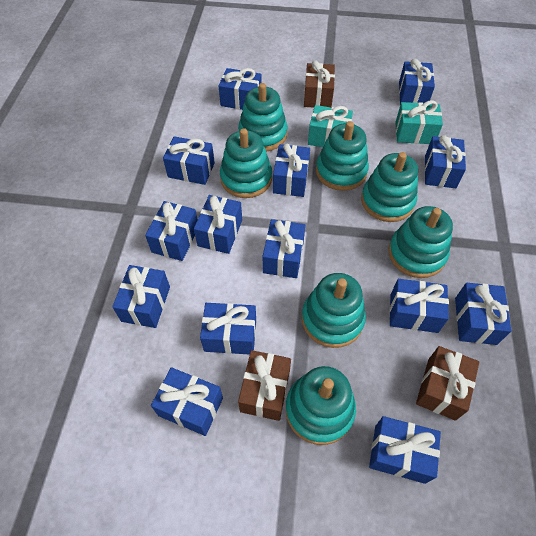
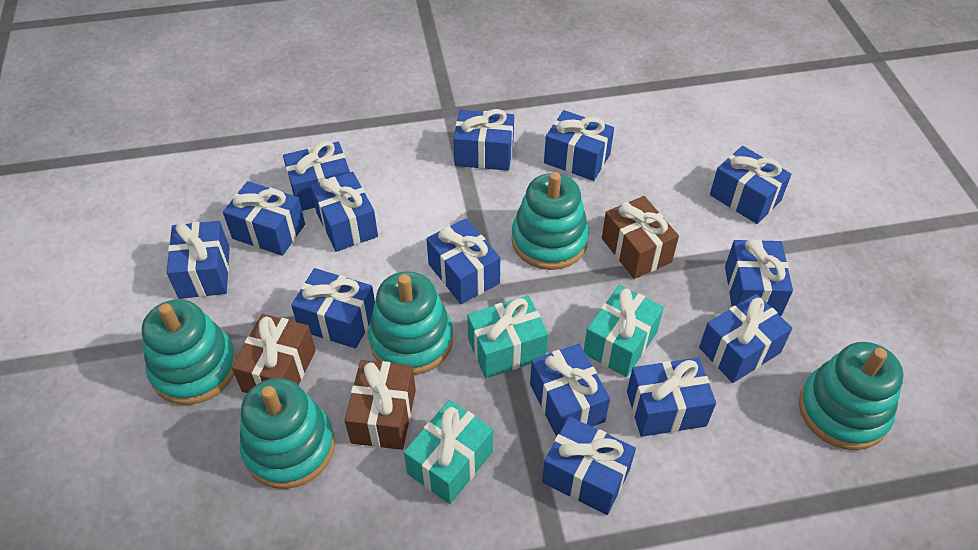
turquoise gift: [308,105,353,147] [395,100,443,144] = 2 -> [404,400,493,504] [467,295,548,378] [584,285,664,377] = 3
turquoise stacking toy: [220,128,272,198] [238,83,287,151] [286,366,356,445] [302,273,366,348] [316,121,369,191] [361,152,418,222] [388,206,453,278] = 7 -> [142,299,237,405] [240,378,335,489] [368,271,453,375] [511,172,589,270] [799,342,904,450] = 5

